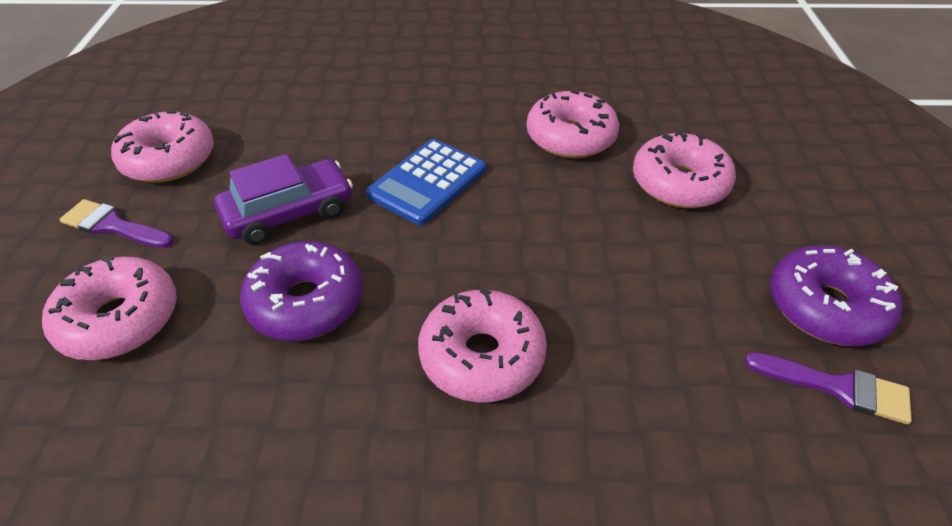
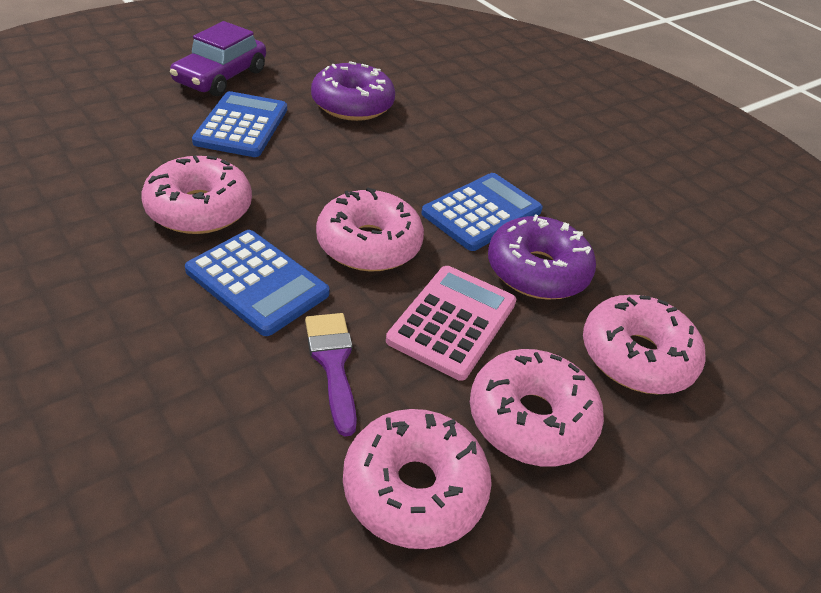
blue calculator: [366,139,486,225] = 1 -> [185,230,330,336] [192,91,287,157] [421,173,543,251] = 3
pink calculator: none = 0 -> [386,266,516,381] = 1
purple brush: [59,199,173,248] [745,352,912,425] = 2 -> [305,313,357,437] = 1

